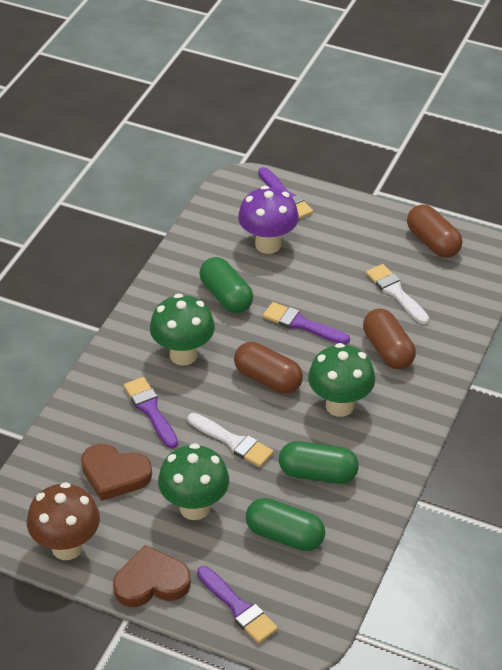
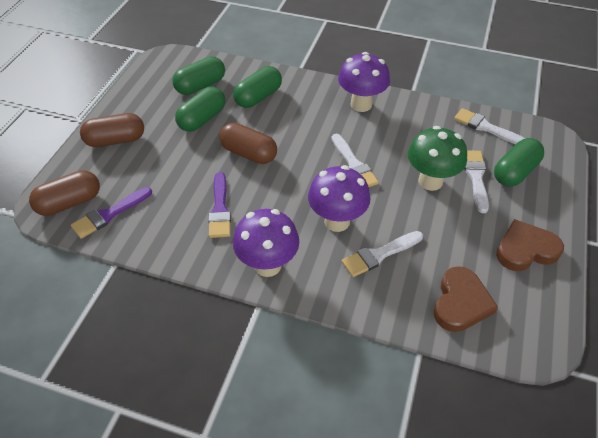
brown mushroom: [27,482,100,560] = 1 -> none = 0
green capsule: [199,257,253,313] [246,498,325,551] [279,441,359,484] = 3 -> [172,56,225,95] [175,87,225,132] [233,66,282,108] [494,138,544,187] = 4
green mushroom: [150,294,215,365] [158,443,229,520] [308,343,375,417] = 3 -> [408,126,467,191] = 1
purple brush: [124,377,178,448] [197,566,278,643] [258,167,313,219] [263,302,350,344] = 4 -> [71,187,152,239] [208,172,231,238] = 2
purple mushroom: [238,186,299,254] = 1 -> [233,209,299,277] [308,165,370,232] [338,52,390,112] = 3
white brush: [188,413,274,467] [366,264,429,324] = 2 -> [331,134,379,187] [342,231,423,277] [454,108,525,145] [464,150,489,213] = 4

